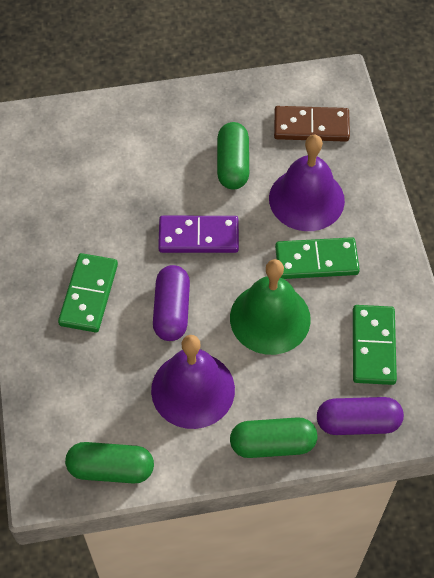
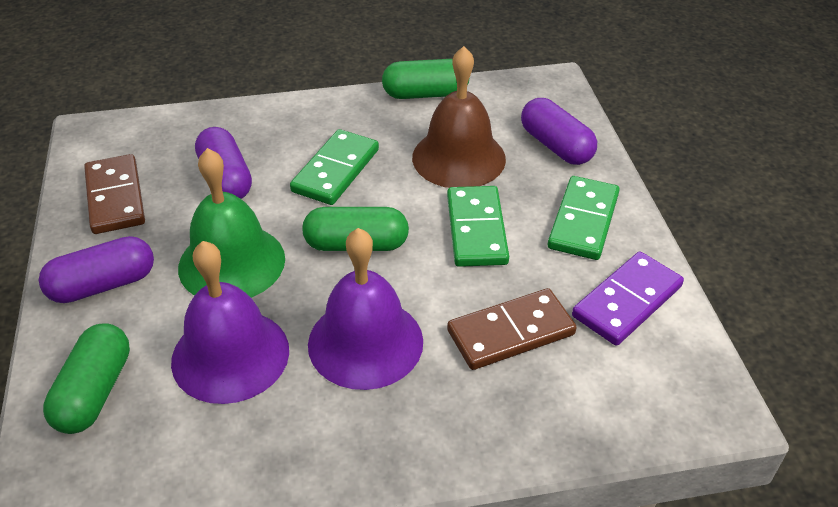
brown bell: none = 0 -> [412,46,506,188] = 1
brown domino: [274,106,350,142] = 1 -> [84,154,145,234] [447,288,577,370] = 2
purple capsule: [153,265,190,341] [317,397,404,435] = 2 -> [39,236,154,303] [195,127,252,199] [521,98,597,165] = 3

